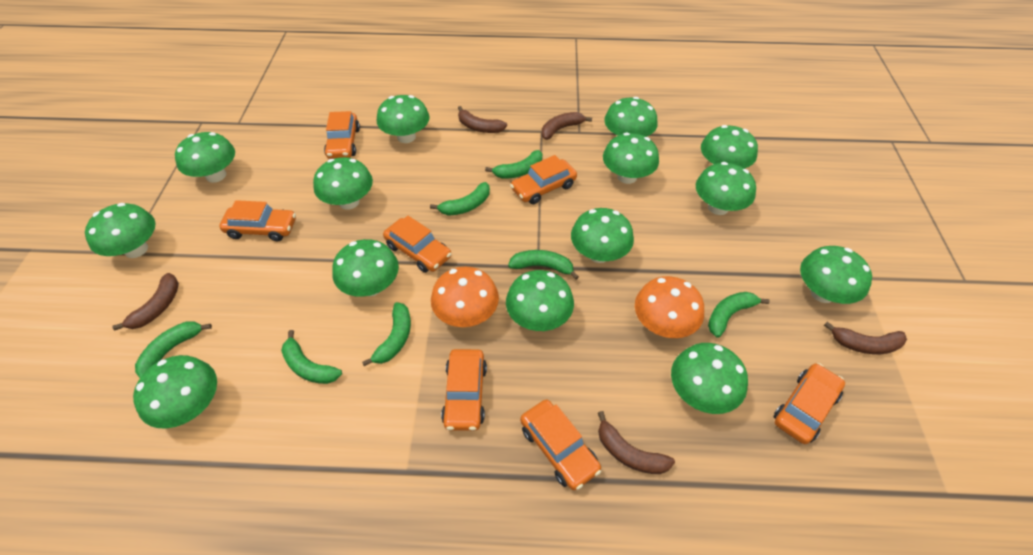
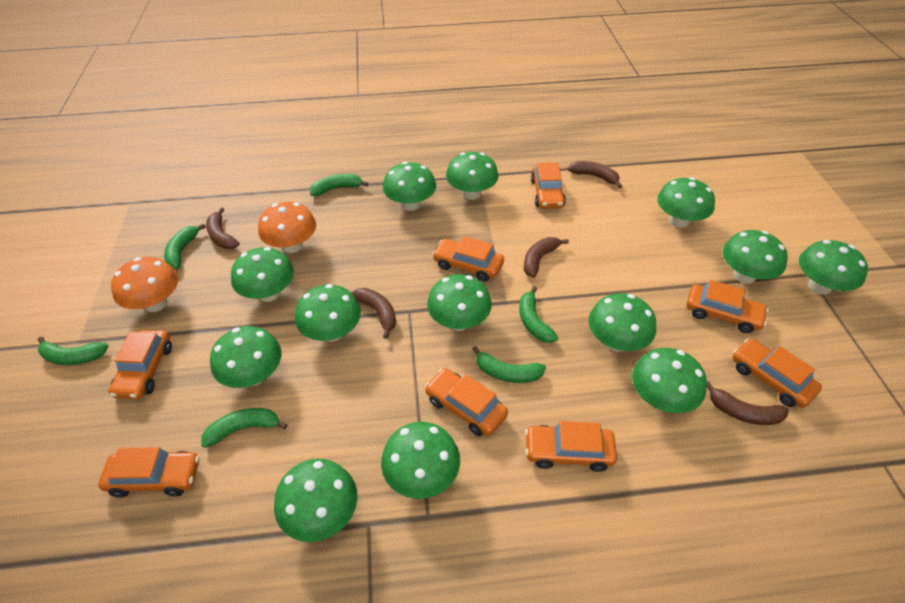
green banana: [135,322,212,378] [281,330,342,384] [362,302,411,366] [430,182,490,216] [485,150,542,179] [508,250,579,280] [708,292,770,338] = 7 -> [38,337,109,365] [164,224,206,269] [201,408,287,448] [310,174,369,196] [472,346,546,383] [520,286,558,343] = 6
green mushroom: [85,203,156,258] [133,355,217,429] [175,132,235,183] [313,157,373,210] [332,239,399,297] [377,95,429,143] [506,270,574,331] [571,208,634,263] [603,132,659,184] [604,97,658,137] [671,343,748,414] [696,162,756,215] [701,125,758,168] [800,246,872,304] = 14 -> [210,326,281,388] [231,247,294,302] [274,459,358,542] [295,284,361,342] [381,422,460,499] [383,162,436,211] [427,274,492,331] [446,152,498,200] [589,293,656,352] [632,348,707,413] [657,177,715,228] [723,230,788,284] [799,240,868,295] = 13
orange car: [219,200,296,241] [324,111,360,159] [383,216,451,273] [441,349,487,431] [510,155,577,204] [520,399,601,490] [774,363,845,444] = 7 -> [98,447,199,498] [108,330,172,399] [425,368,508,436] [432,236,504,282] [525,421,617,472] [531,163,566,208] [686,280,769,333] [732,339,822,408] = 8

